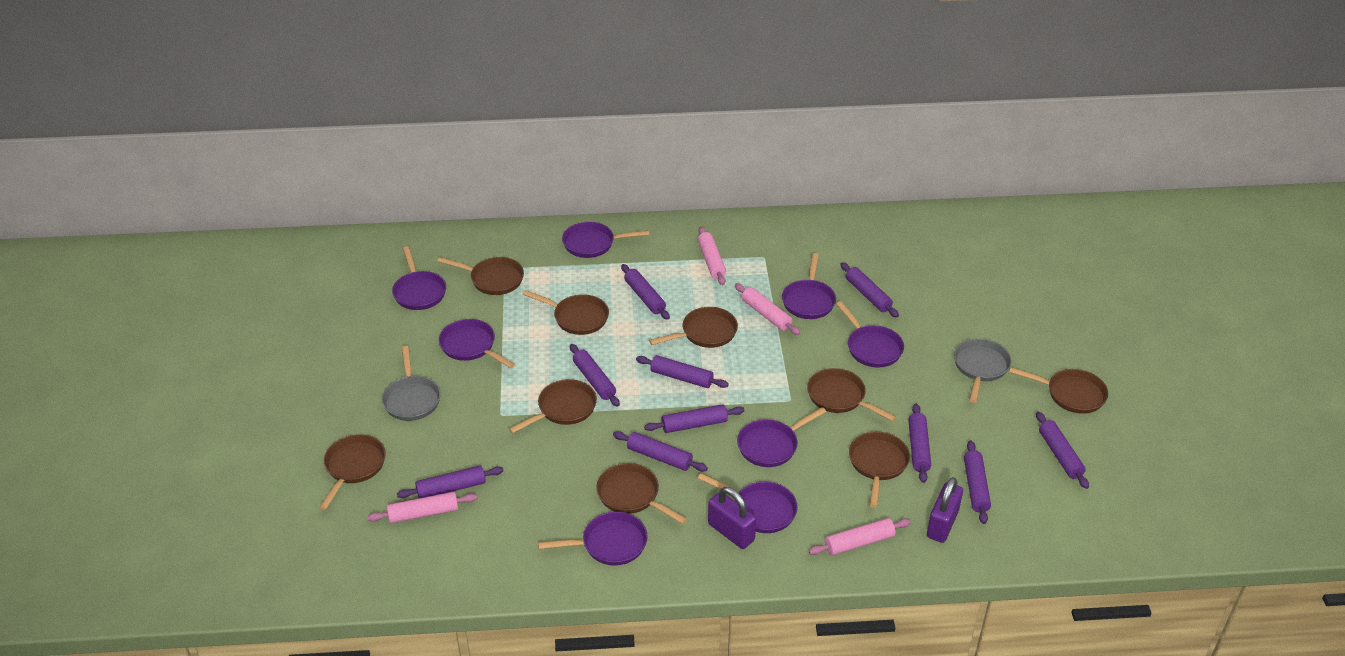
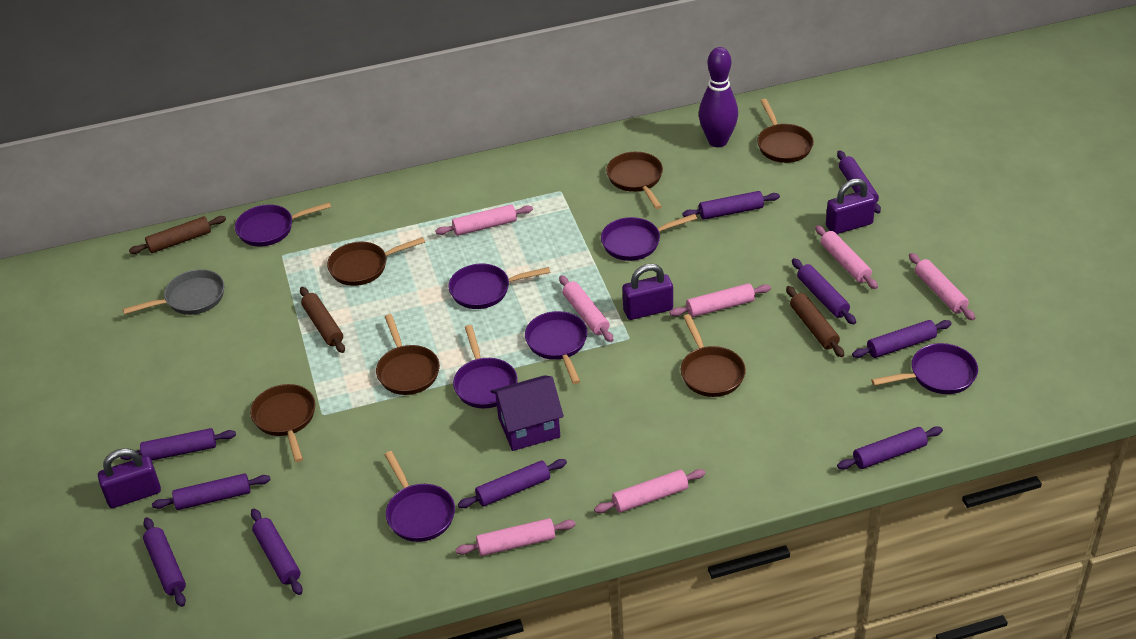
brown pan: [319,434,386,510] [437,257,524,295] [509,379,597,434] [522,290,609,335] [596,463,687,524] [649,307,738,348] [807,368,896,422] [849,431,910,508] [1009,367,1108,414] = 9 -> [250,384,315,462] [327,237,425,286] [376,314,440,395] [606,152,663,209] [681,314,746,397] [757,99,814,163] = 6
brown rolling pin: none = 0 -> [129,216,226,254] [300,287,345,353] [786,286,844,357] = 3
grey pan: [382,346,441,421] [954,338,1012,403] = 2 -> [123,269,225,315] = 1
pink rolling pin: [367,492,477,523] [698,227,726,285] [735,283,800,335] [809,518,911,555] = 4 -> [435,204,533,236] [455,518,576,556] [559,275,613,342] [594,469,706,513] [670,283,771,317] [815,225,878,289] [909,253,975,321] = 7
purple bowling pin: none = 0 -> [699,47,738,147] = 1
purple house: none = 0 -> [491,375,564,451] = 1
purple padlock: [708,487,756,549] [927,477,963,543] = 2 -> [98,448,161,508] [622,264,673,320] [826,179,876,234] = 3
purple pan: [392,246,446,310] [439,319,515,368] [538,512,648,566] [562,222,650,258] [697,473,798,533] [737,407,826,467] [782,253,836,319] [836,301,904,367] = 8 -> [235,202,331,247] [384,451,455,542] [448,264,550,309] [453,325,518,408] [525,311,588,384] [601,214,697,261] [871,343,978,394] = 7

